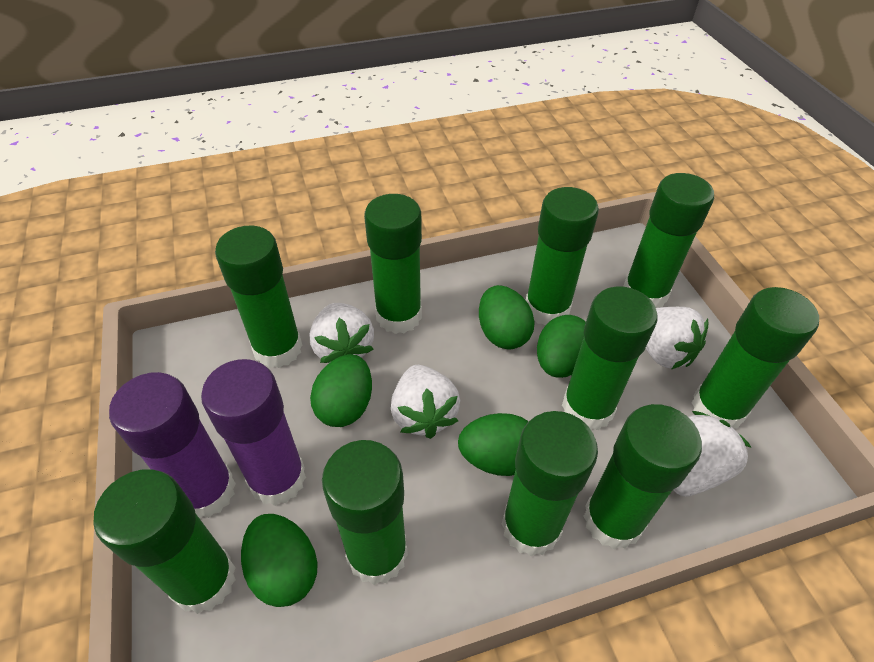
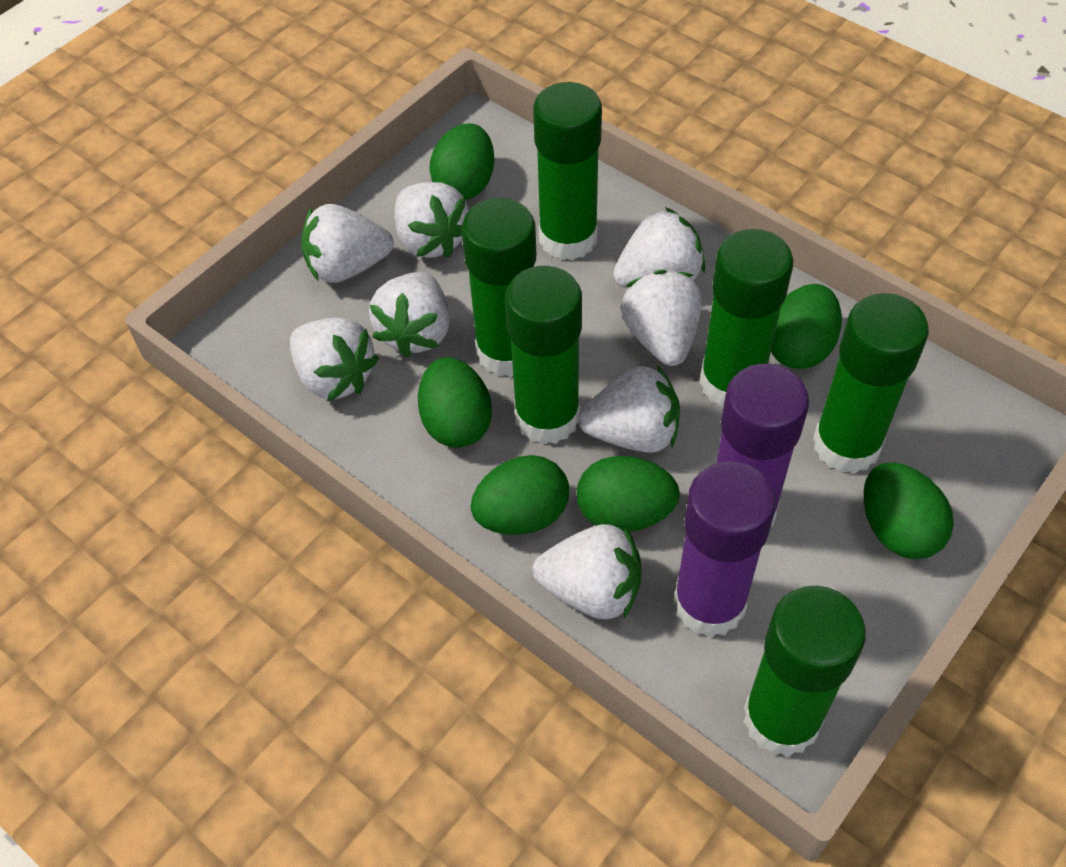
green egg: [241,514,318,607] [310,354,372,427] [458,413,529,476] [479,285,535,350] [537,315,586,378] = 5 -> [418,357,492,448] [429,123,495,200] [471,455,569,535] [577,456,680,532] [771,284,842,369] [864,463,954,559] = 6
green glue stick: [94,469,236,614] [215,225,302,368] [322,440,408,585] [364,194,422,334] [502,411,598,556] [526,187,599,326] [562,287,658,430] [583,404,702,549] [623,173,714,308] [692,287,819,429] = 10 -> [461,198,536,377] [505,266,582,444] [533,82,602,260] [700,229,793,407] [743,585,866,757] [813,293,929,473] = 6
white strawberry: [309,303,374,363] [391,365,460,439] [645,307,708,369] [674,411,752,497] = 4 -> [290,317,379,401] [301,204,393,283] [369,272,450,358] [394,182,469,258] [533,524,641,619] [578,365,680,453] [613,207,705,289] [621,270,702,366] = 8

